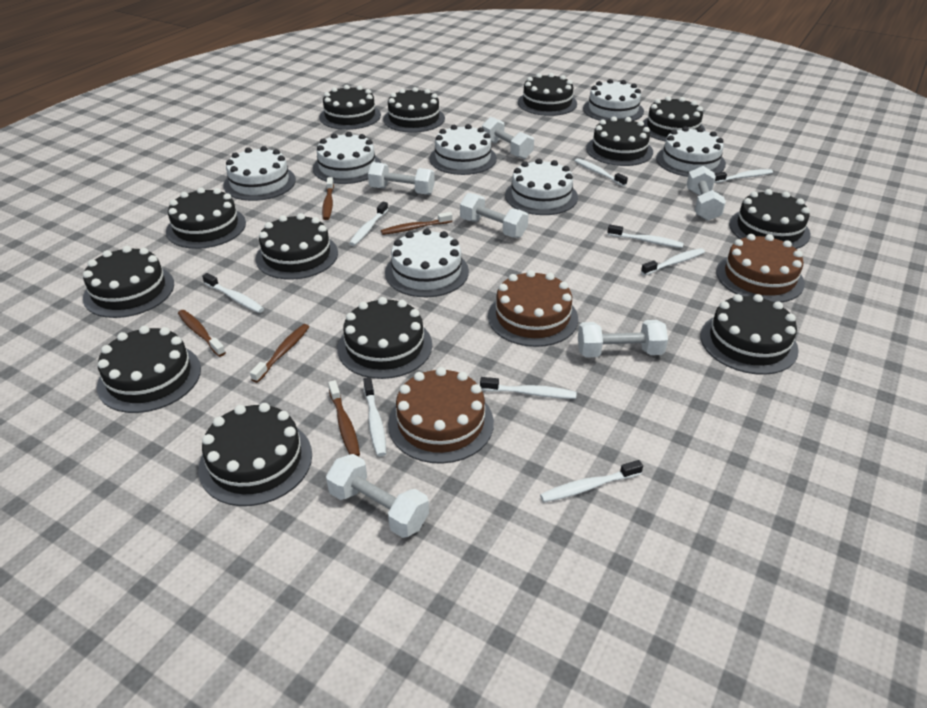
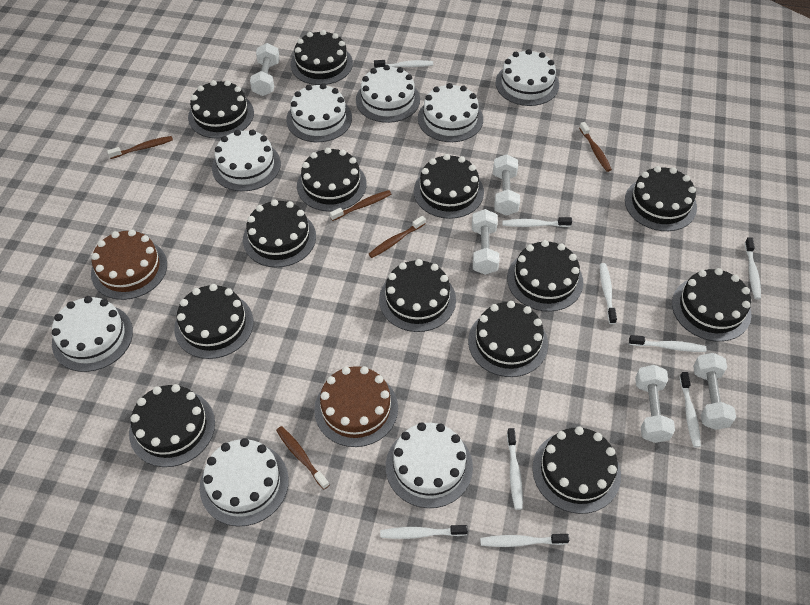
brown cake: [388,367,494,464] [488,270,578,347] [716,234,805,303] = 3 -> [91,229,167,300] [314,366,398,447] = 2
white cake: [223,146,296,201] [313,132,381,184] [385,228,469,297] [429,124,497,175] [505,159,578,215] [583,79,644,121] [656,126,726,177] = 7 -> [52,296,133,372] [200,438,289,526] [212,129,281,192] [286,83,352,142] [356,65,420,123] [386,422,473,508] [418,83,483,142] [495,49,559,106] = 8
white dumbbell: [326,454,429,538] [368,162,435,195] [460,193,528,238] [482,117,534,159] [578,320,668,358] [687,166,726,221] = 6 -> [250,43,280,96] [472,209,499,275] [493,154,520,216] [635,365,675,443] [693,353,736,430] = 5

